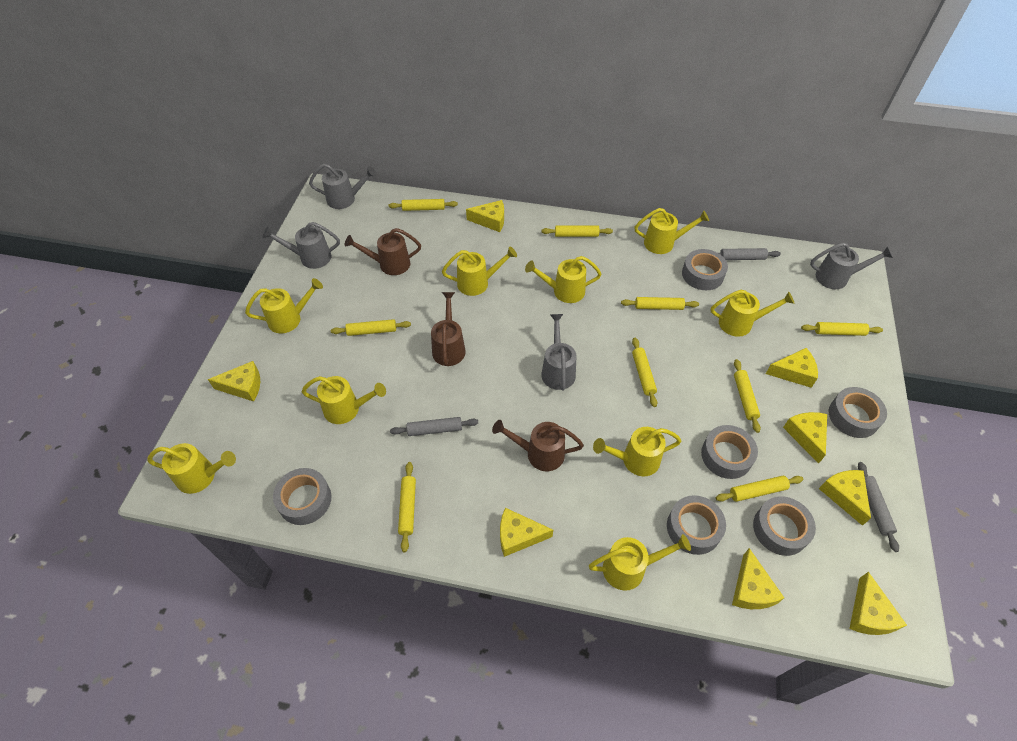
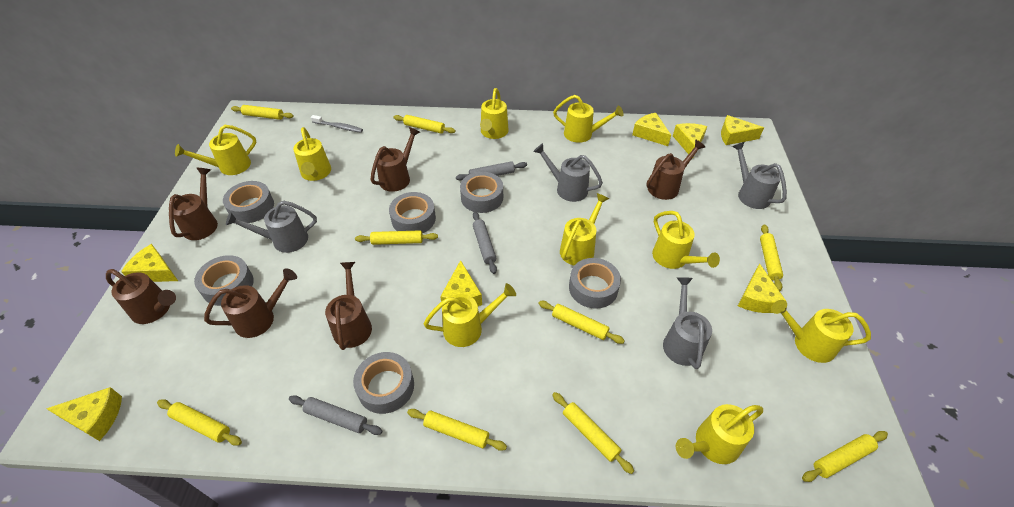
brown watering can: [345,228,421,275] [431,292,466,366] [492,420,584,471] = 3 -> [106,269,176,324] [169,168,218,240] [204,268,297,338] [325,262,372,350] [370,127,420,192] [646,140,705,200] = 6
grey toothbrush: none = 0 -> [311,115,363,133] = 1
yellow cheese: [208,361,260,402] [466,200,504,232] [500,508,553,557] [732,548,784,609] [766,348,818,388] [783,412,827,464] [819,470,871,526] [849,572,907,635] = 8 -> [47,387,122,441] [121,244,178,282] [440,260,482,306] [632,113,671,146] [673,123,708,159] [721,115,764,145] [738,263,787,313] = 7

